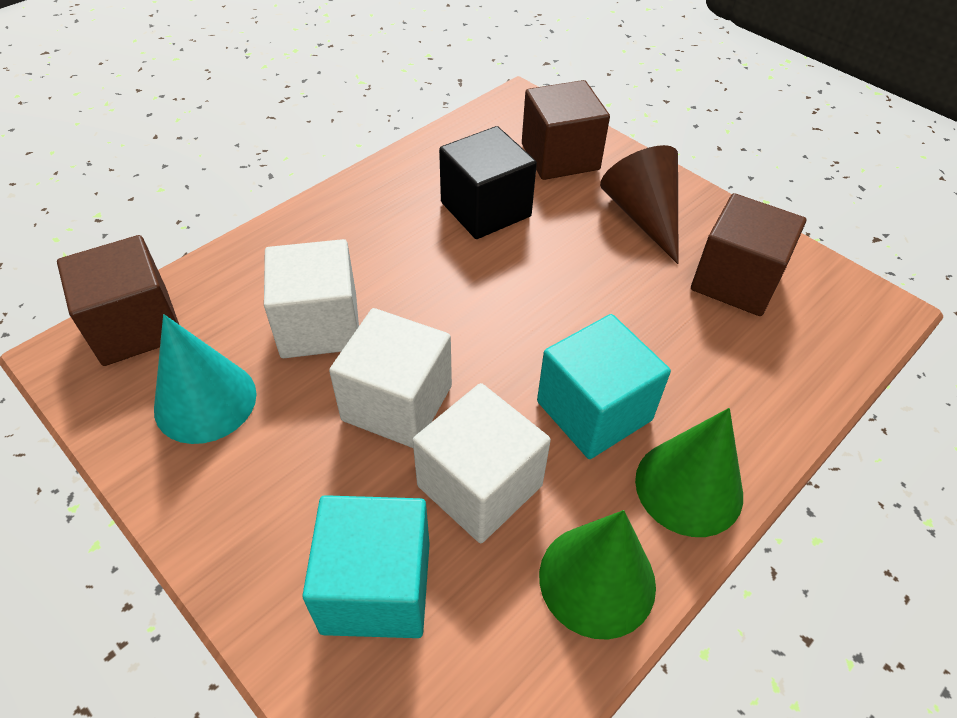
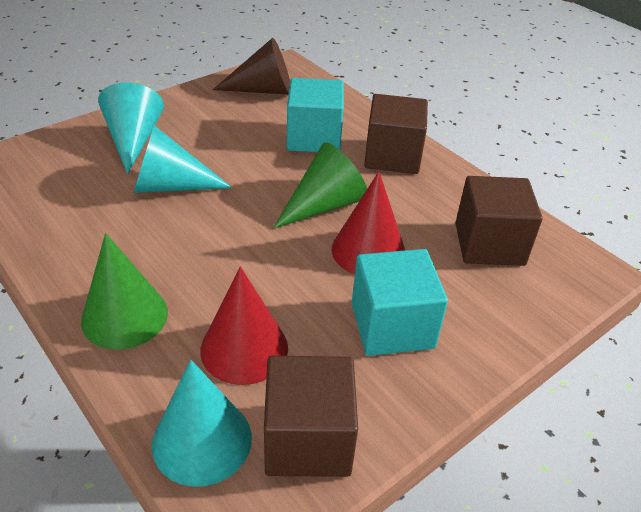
black cube: [439,126,537,239] = 1 -> none = 0
red cone: none = 0 -> [200,267,288,385] [332,171,405,275] = 2
turquoise cone: [154,314,257,444] = 1 -> [98,83,164,174] [134,125,232,193] [152,360,252,487] = 3
white cube: [264,239,359,358] [329,308,452,448] [413,383,551,543] = 3 -> none = 0

